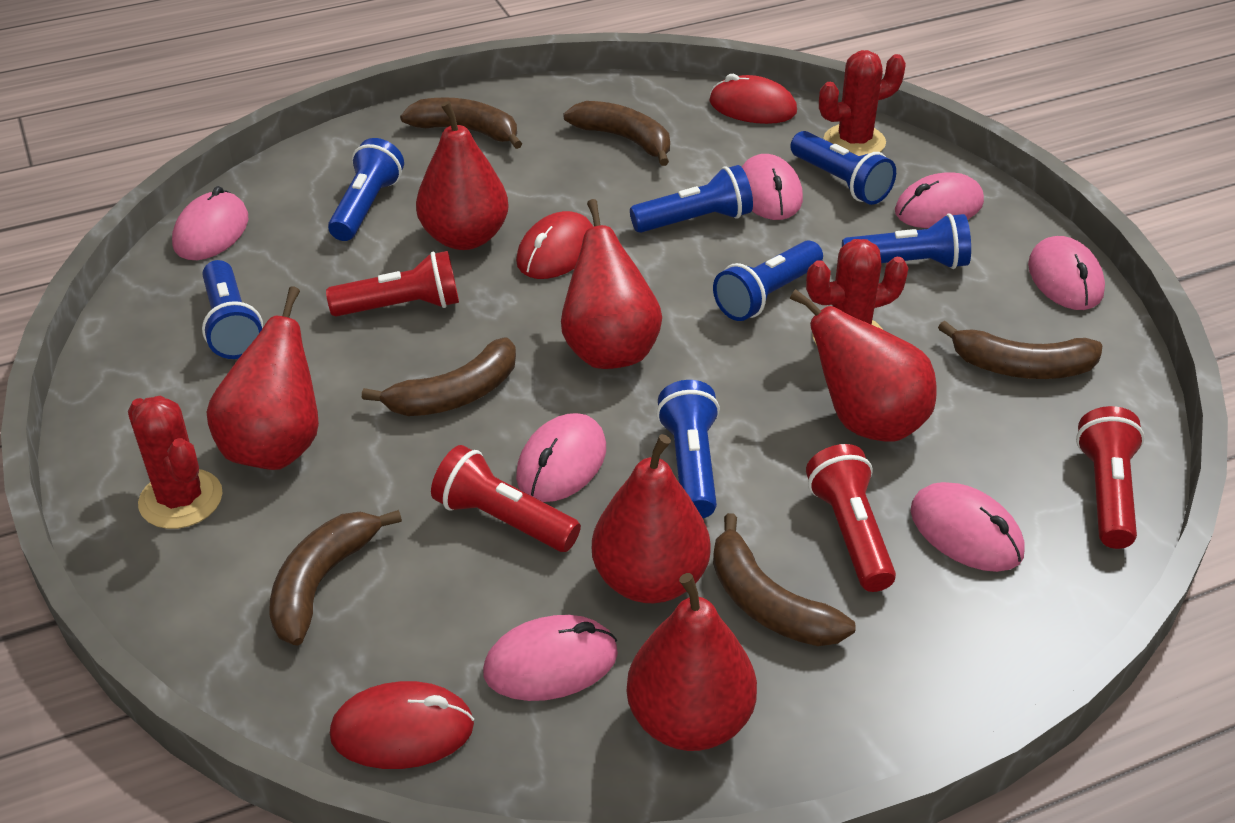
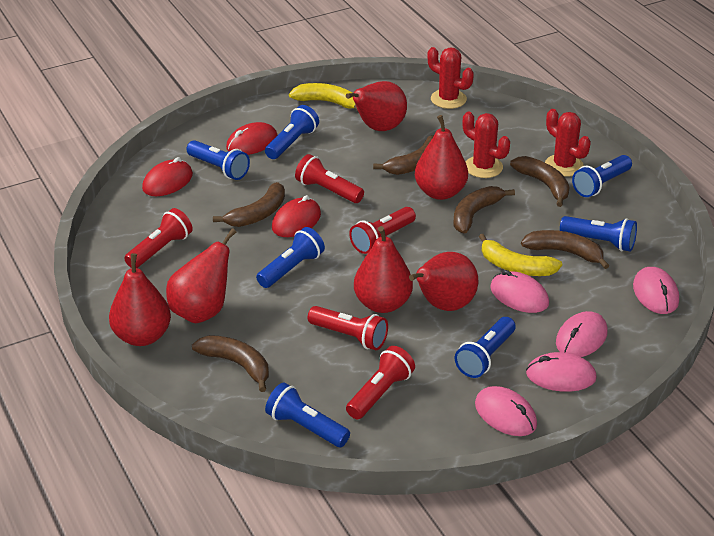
pink mouse: [172,186,248,260] [483,615,618,701] [516,413,606,502] [742,154,803,220] [895,172,984,228] [910,482,1025,572] [1028,236,1105,310] = 7 -> [475,386,537,436] [490,270,549,313] [526,352,597,392] [556,311,608,357] [633,267,679,314] = 5
red flashlight: [326,251,459,317] [431,445,581,552] [806,444,896,592] [1076,406,1145,549] = 4 -> [124,208,193,268] [295,154,364,203] [308,306,388,350] [346,346,415,419] [349,207,416,254] = 5
yellow banana: none = 0 -> [289,83,359,113] [479,234,562,276] = 2

